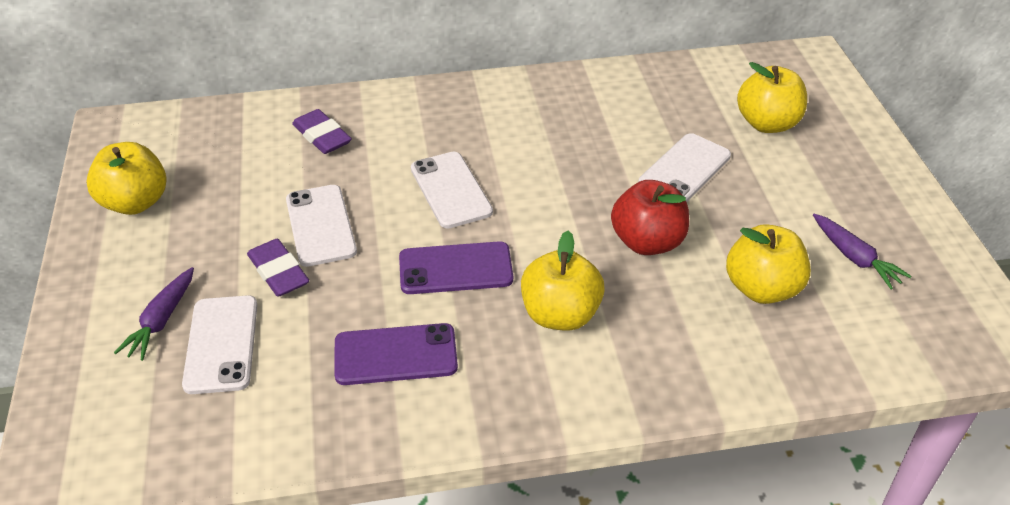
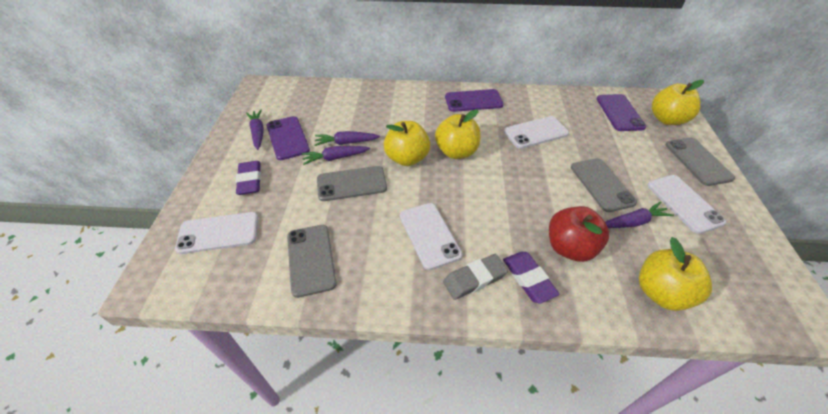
grey eraser: none = 0 -> [443,254,508,300] = 1
grey phone: none = 0 -> [287,225,337,298] [317,166,387,201] [571,158,637,212] [666,138,735,186] = 4
purple carrot: [114,267,194,361] [813,214,911,290] = 2 -> [246,110,264,150] [302,146,370,165] [315,131,380,146] [605,202,674,228] = 4
purple phone: [334,323,458,385] [399,241,513,294] = 2 -> [267,116,310,160] [445,89,504,112] [597,94,646,131] = 3

